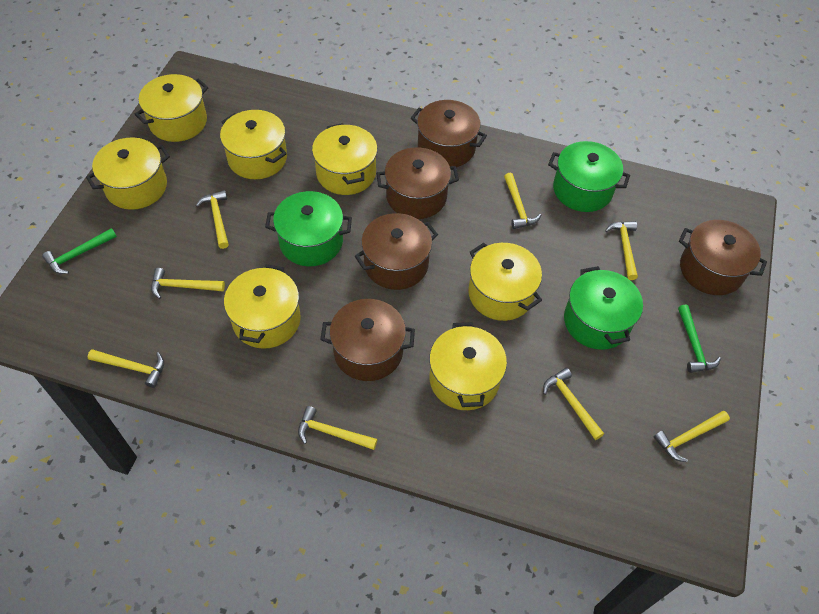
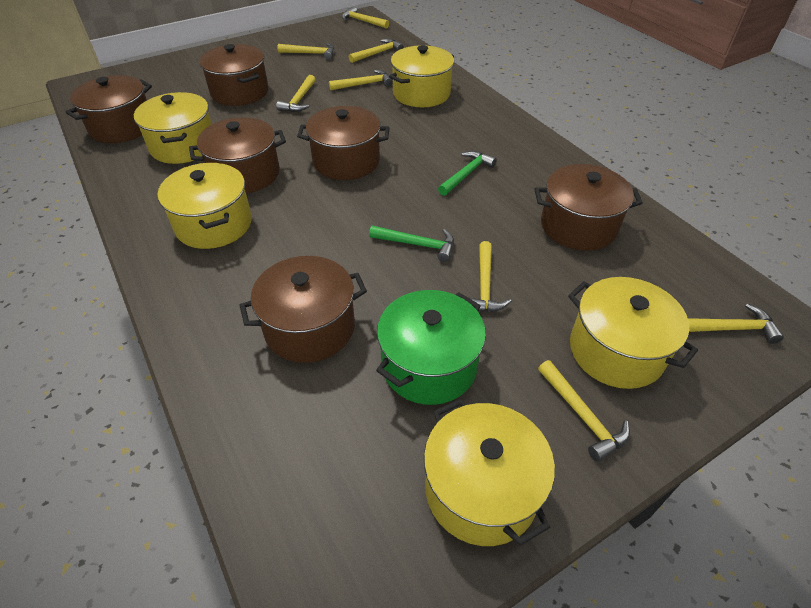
brown pot: [320,299,415,381] [355,213,438,290] [376,147,459,219] [411,100,487,167] [679,220,767,295] = 5 -> [65,75,152,143] [189,117,286,193] [200,44,268,106] [239,256,367,363] [297,106,390,180] [535,164,643,251] = 6
green pot: [265,191,352,266] [548,141,630,212] [564,266,643,350] = 3 -> [376,290,486,405] = 1
yellow pot: [86,137,170,210] [134,74,208,142] [220,110,287,179] [224,264,301,349] [312,123,378,195] [429,322,507,410] [468,243,542,321] = 7 -> [134,92,212,164] [158,163,252,249] [389,45,454,107] [424,398,555,546] [568,277,698,389] = 5

